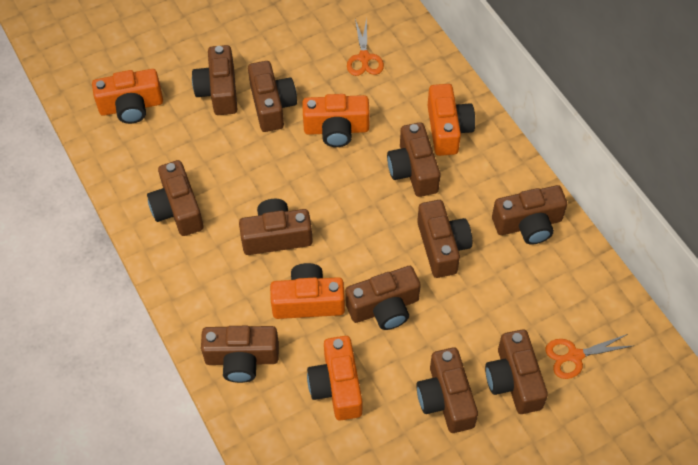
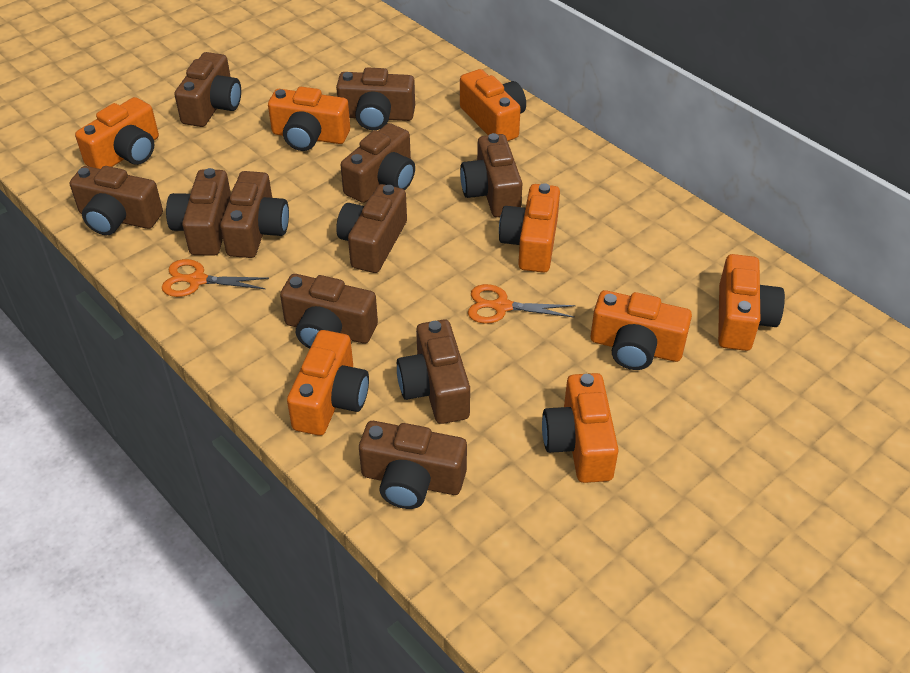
orange camera: [92,69,163,124] [270,263,345,319] [302,94,370,147] [307,336,362,421] [427,84,475,156] = 5 -> [75,97,159,169] [268,87,350,151] [287,330,369,436] [460,69,526,141] [499,183,560,273] [542,373,619,483] [591,290,692,370] [718,254,785,351] = 8

